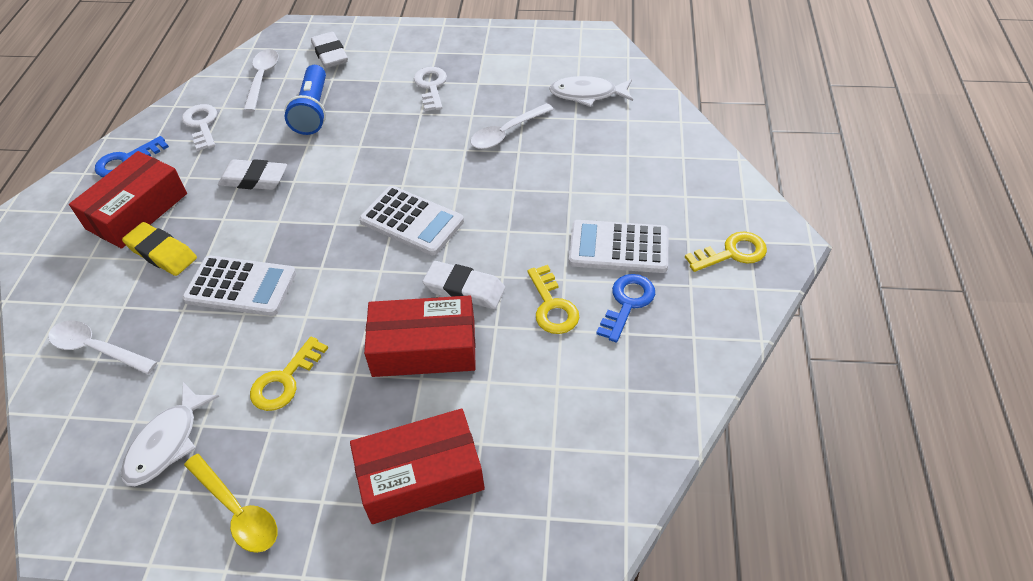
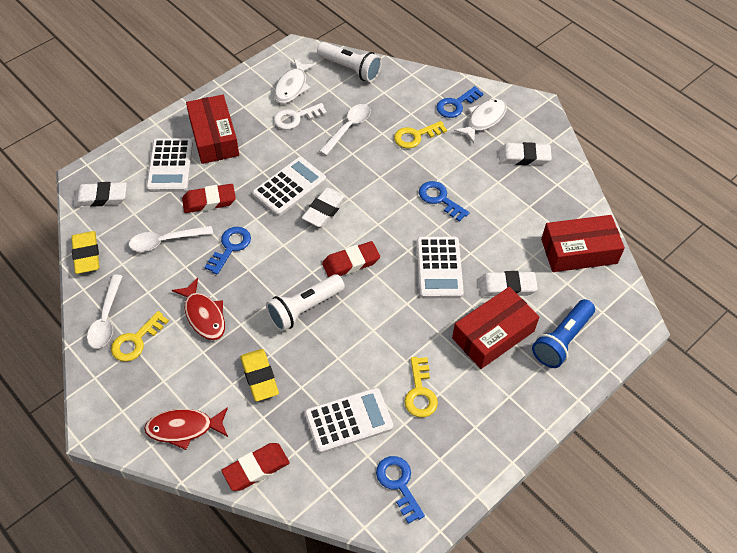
blue key: [95,136,169,177] [596,274,655,342] = 2 -> [205,227,251,275] [376,456,425,524] [419,181,470,222] [436,86,484,118] = 4
red eraser: none = 0 -> [182,184,236,213] [221,443,290,491] [322,241,380,277] = 3
red fish: none = 0 -> [144,407,228,450] [172,278,225,340] = 2
white calculator: [182,256,296,316] [359,186,464,255] [569,220,669,273] = 3 -> [146,138,193,192] [252,157,326,216] [305,388,394,453] [416,237,464,298] = 4
white eraser: [218,159,287,190] [311,32,348,68] [423,261,505,309] = 3 -> [74,182,127,207] [302,188,347,227] [478,271,538,296] [499,142,552,165] = 4
white flashlight: none = 0 -> [266,274,345,332] [317,42,382,82] = 2
white key: [182,104,217,151] [414,67,447,111] = 2 -> [274,103,327,130] = 1
yellow eraser: [122,222,197,276] = 1 -> [71,231,100,274] [240,349,279,401] = 2
yellow spoon: [184,454,277,553] = 1 -> none = 0

